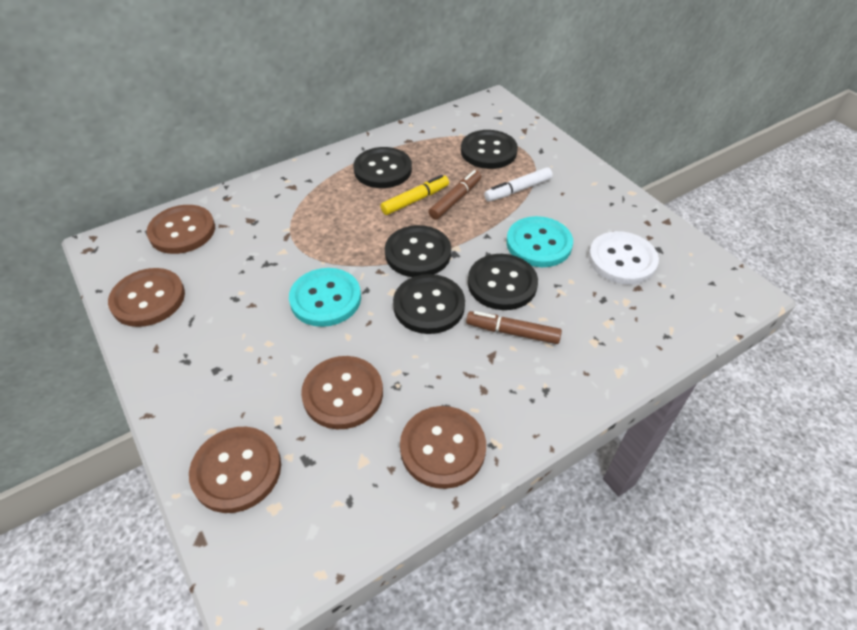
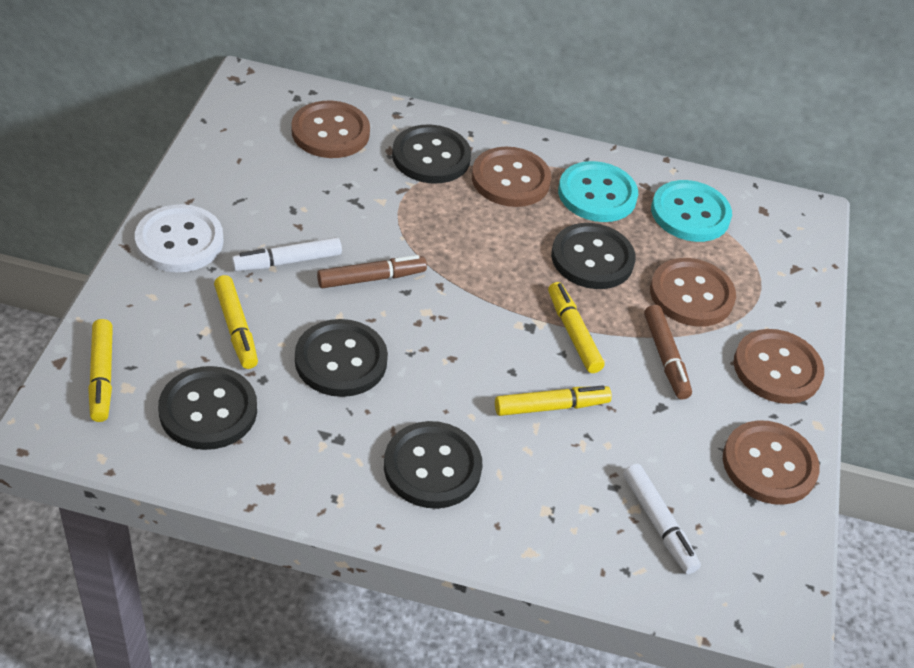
white marker: [484,167,553,202] = 1 -> [231,237,342,272] [623,464,701,574] = 2
yellow marker: [380,175,449,215] = 1 -> [88,319,113,422] [214,275,258,369] [495,385,612,416] [548,282,604,373] = 4

